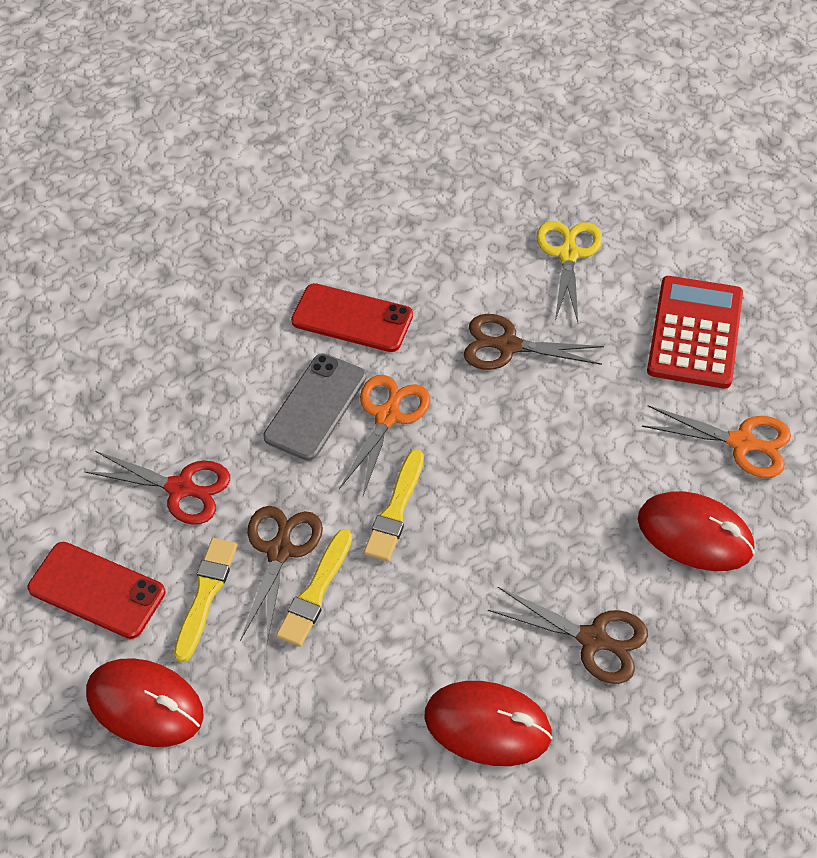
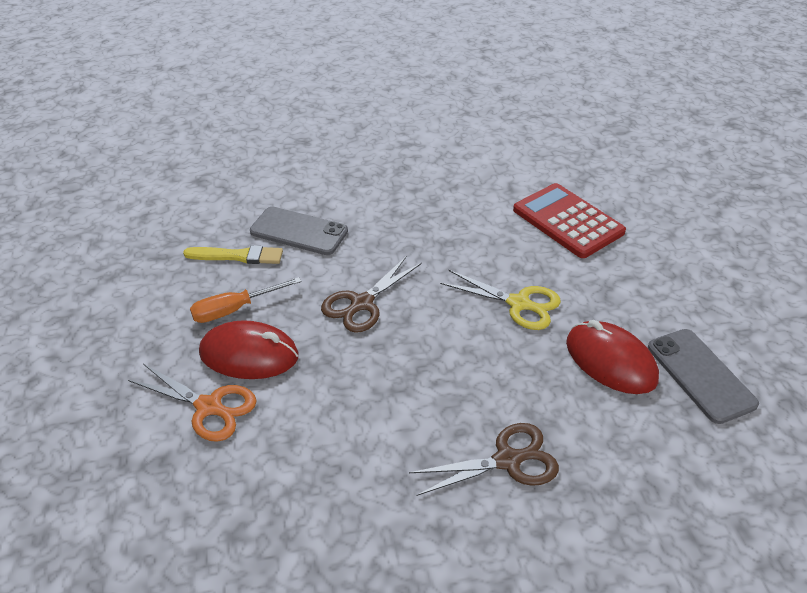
brown scissors: [240,506,323,643] [464,314,604,370] [488,587,648,684] = 3 -> [321,256,422,333] [409,423,559,496] = 2
grey phone: [263,353,367,461] = 1 -> [250,207,348,255] [648,329,759,424] = 2
orange scissors: [339,375,430,496] [642,405,791,478] = 2 -> [128,364,257,442] = 1
orange screwdriver: none = 0 -> [190,277,302,323] = 1
red mouse: [86,658,204,747] [424,681,553,766] [638,491,755,571] = 3 -> [199,320,299,379] [566,320,659,394] = 2
red phone: [28,542,165,639] [291,283,413,352] = 2 -> none = 0
red scissors: [84,451,230,525] = 1 -> none = 0
yellow brush: [174,538,237,662] [276,529,353,647] [364,449,424,561] = 3 -> [183,245,283,264] = 1

